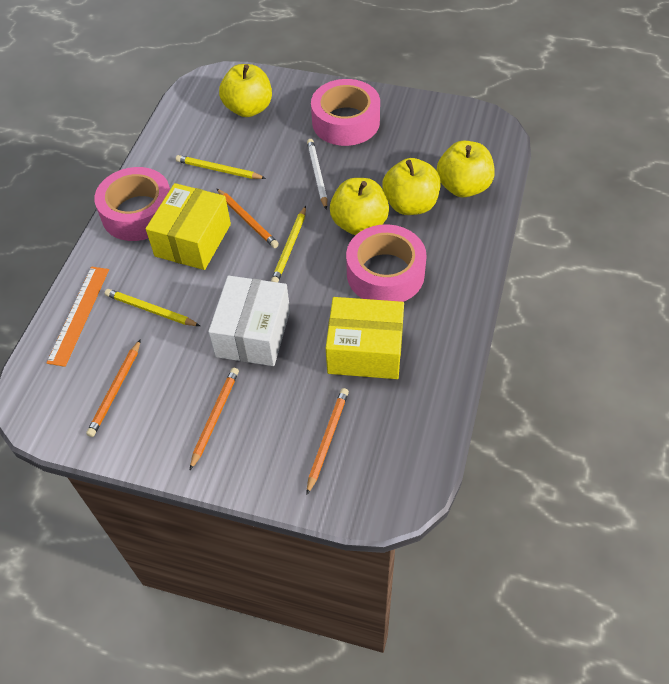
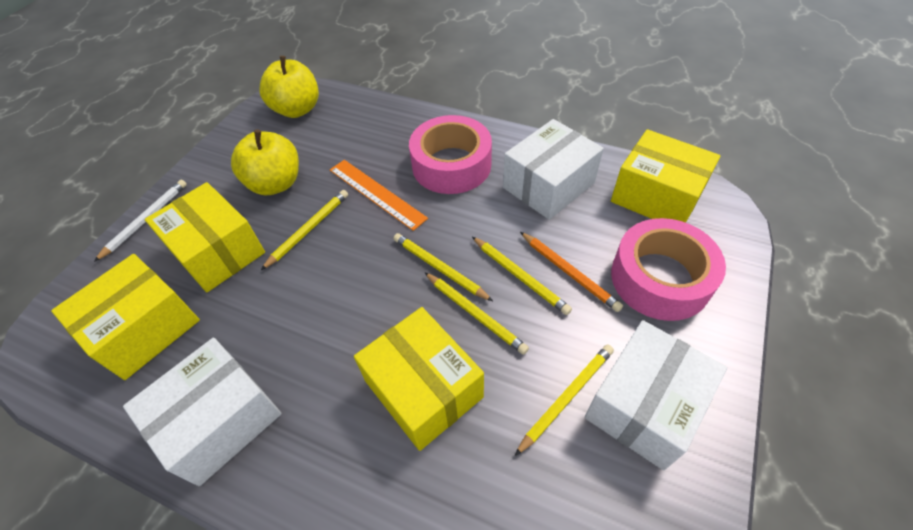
orange pencil: [86,339,141,437] [190,367,239,470] [217,189,279,248] [307,388,349,494] = 4 -> [520,232,623,312] = 1
pink tape: [94,167,170,241] [311,79,380,146] [346,224,427,302] = 3 -> [409,115,492,194] [611,218,726,321] = 2
white box: [208,275,290,366] = 1 -> [123,338,282,486] [503,119,604,220] [585,320,727,470] = 3
yellow apple: [219,64,272,117] [330,178,389,235] [382,158,441,215] [437,141,495,198] = 4 -> [231,129,299,195] [259,56,319,118] = 2
yellow box: [146,183,231,270] [326,297,404,379] = 2 -> [51,254,200,380] [145,182,265,292] [354,307,484,451] [611,129,721,223] = 4
yellow pencil: [105,289,200,326] [176,155,266,179] [271,206,306,282] = 3 -> [261,190,348,270] [393,233,493,301] [424,272,529,355] [472,237,572,315] [515,344,614,456] = 5

